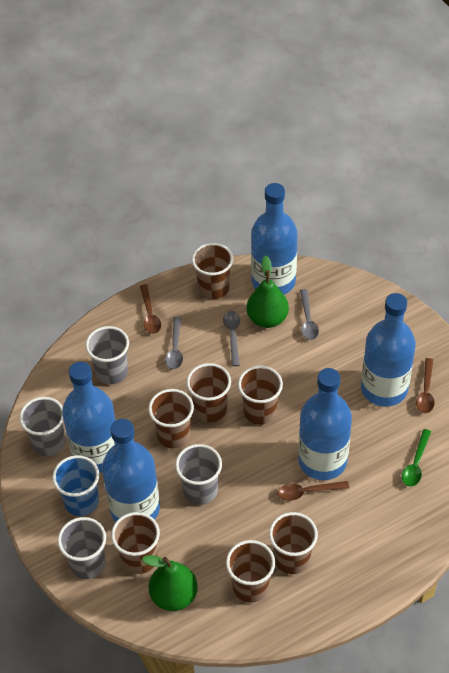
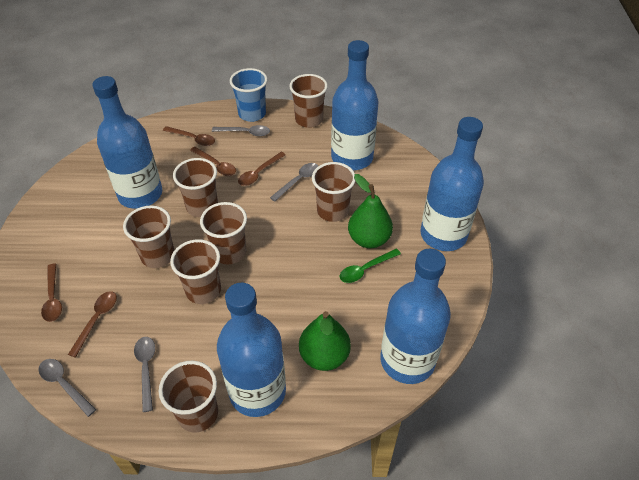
brown spoon: [140,284,161,334] [278,481,349,501] [416,358,435,413] = 3 -> [41,264,62,322] [68,291,117,358] [163,126,215,146] [190,147,236,176] [238,152,286,186] = 5
grey cup: [19,397,66,456] [58,517,106,579] [86,326,129,384] [175,444,222,505] = 4 -> none = 0
grey spoon: [165,317,183,370] [223,311,240,366] [300,289,319,340] = 3 -> [39,359,96,417] [134,337,155,412] [212,125,270,136] [270,163,318,201] = 4

